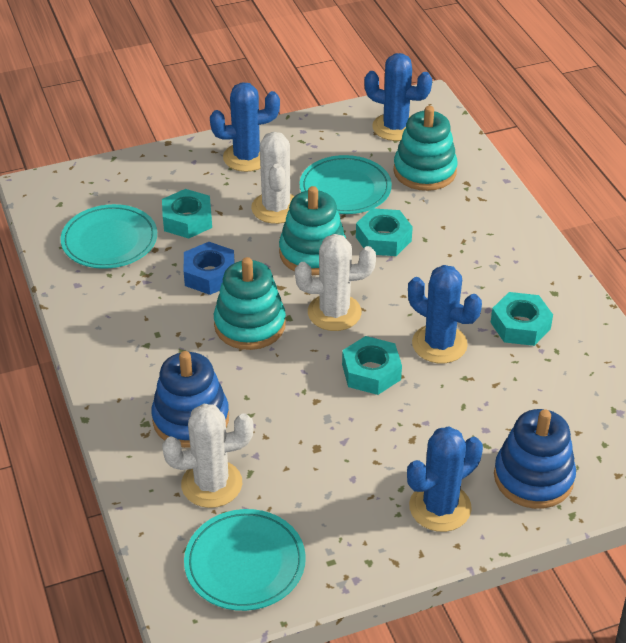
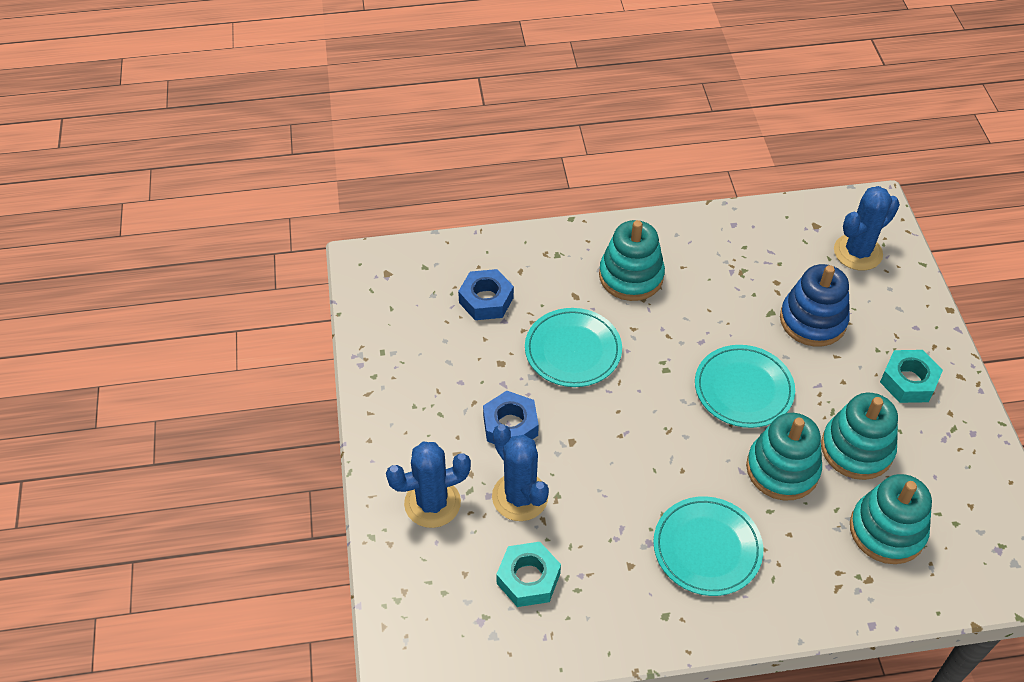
blue cactus: [210,82,280,172] [364,53,432,141] [407,426,483,532] [408,265,482,363] = 4 -> [386,442,471,528] [492,424,549,521] [834,186,900,271] = 3
blue nut: [184,242,235,295] = 1 -> [458,269,514,320] [483,391,539,444] = 2
blue stacking toy: [151,351,229,448] [494,409,576,509] = 2 -> [780,264,850,346] = 1
turquoise nut: [162,189,212,238] [342,336,402,395] [356,208,413,256] [490,292,553,346] = 4 -> [496,542,561,607] [880,350,943,403] = 2
turquoise stacking toy: [214,257,286,350] [279,186,346,275] [393,106,458,191] = 3 -> [599,220,665,301] [746,413,822,500] [821,393,898,480] [850,474,932,564] = 4
white cactus: [162,404,254,508] [251,132,295,224] [295,234,376,331] = 3 -> none = 0

